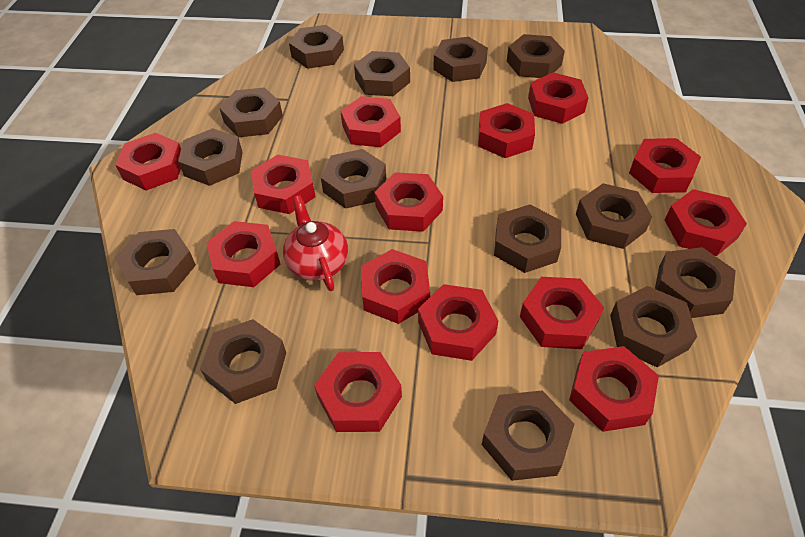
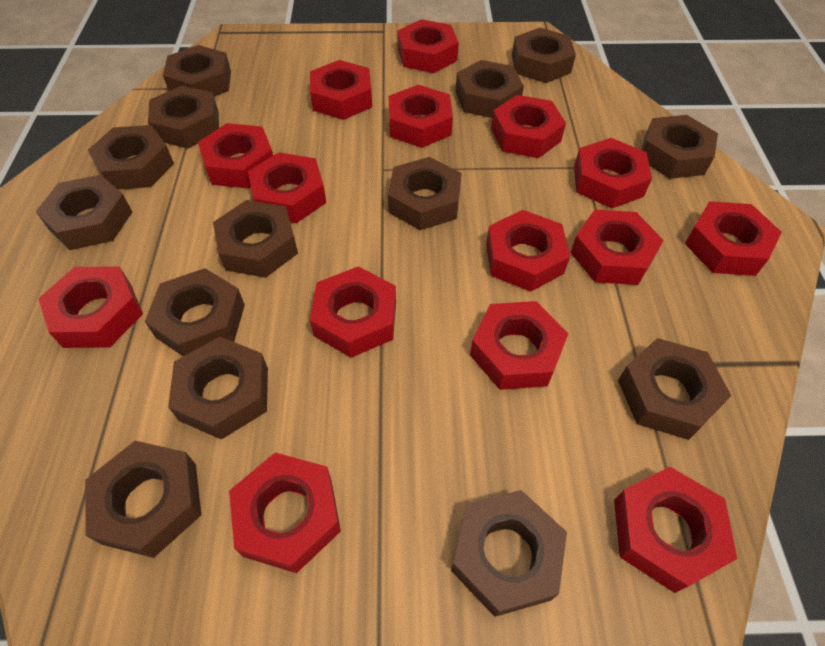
red nut: [115,133,181,190] [206,221,281,287] [251,155,316,214] [314,352,402,432] [341,96,401,147] [361,249,430,324] [374,172,443,232] [418,284,498,361] [478,103,535,158] [520,277,604,349] [528,72,588,124] [569,346,659,432] [629,138,701,193] [665,189,747,256] = 14 -> [38,266,143,348] [198,123,273,189] [229,452,341,573] [248,152,326,223] [310,60,372,120] [310,266,396,358] [389,85,453,148] [397,19,459,73] [470,301,569,390] [486,210,570,292] [491,95,566,158] [570,210,664,285] [574,138,652,208] [614,467,737,593] [685,201,782,276] = 15
red teapot: [283,195,348,291] = 1 -> none = 0

